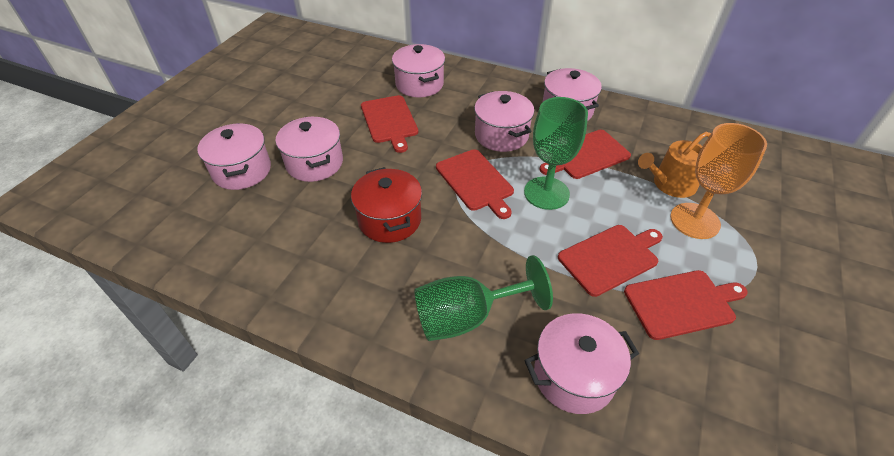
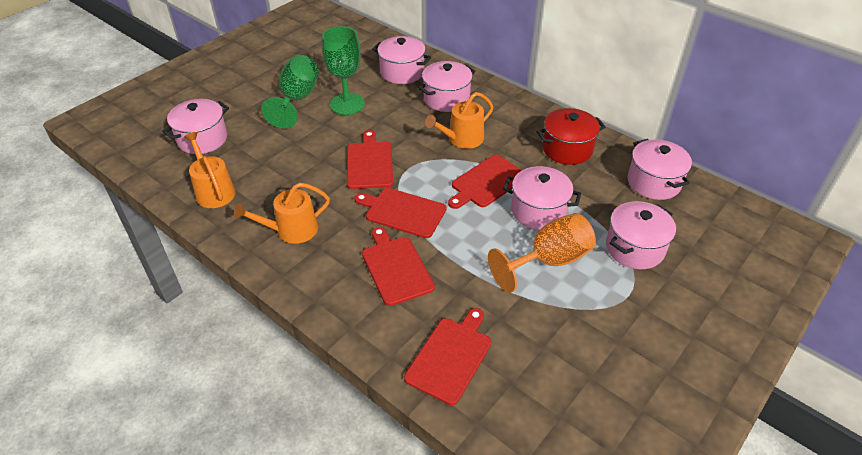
orange watering can: [638,132,711,198] = 1 -> [184,132,235,208] [234,183,330,244] [425,92,493,149] = 3

